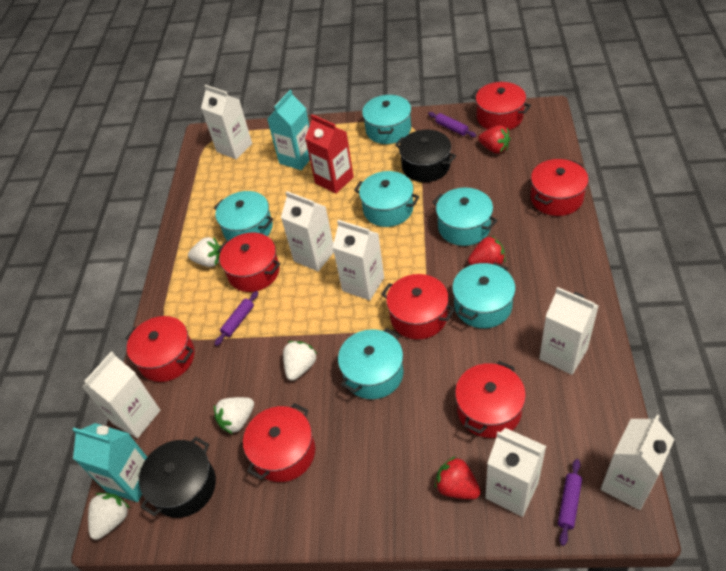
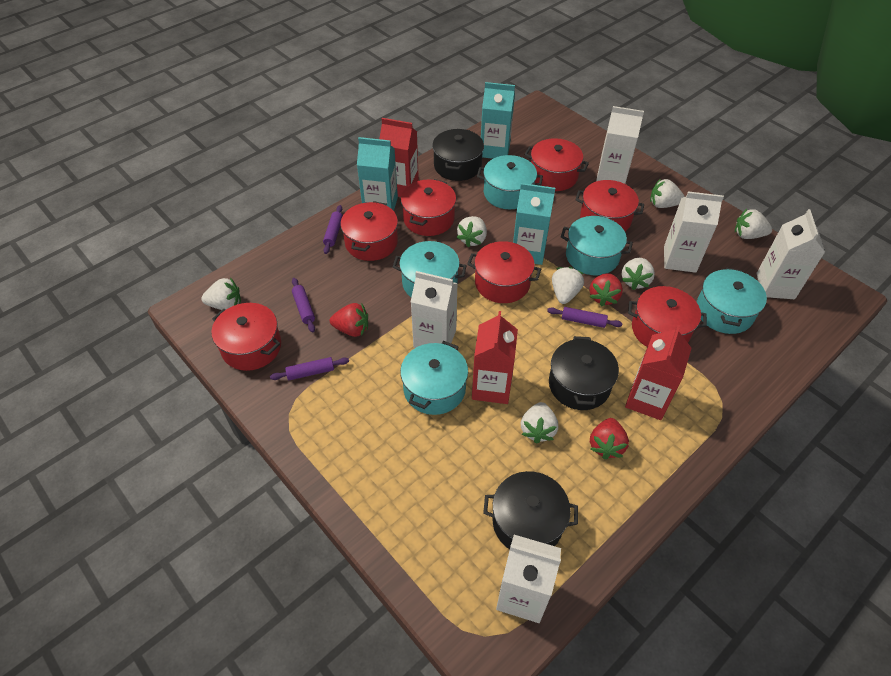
black pot: [139,437,216,518] [395,130,456,182] = 2 -> [432,129,484,181] [483,471,578,549] [549,336,619,410] = 3
purple rolling pin: [215,291,259,346] [428,112,476,137] [558,459,582,546] = 3 -> [270,357,349,380] [292,278,315,332] [323,205,343,254] [547,307,623,328] = 4
red carton: [305,114,354,194] = 1 -> [379,118,419,197] [472,311,518,404] [625,325,692,420] = 3
turquoise carton: [72,423,147,502] [267,90,310,170] = 2 -> [357,137,398,211] [481,82,515,159] [513,183,555,265] = 3
turquoise pot: [214,191,273,241] [338,328,404,399] [354,171,420,227] [362,95,411,144] [432,188,498,246] [452,262,515,328] = 6 -> [393,241,467,297] [400,341,468,415] [477,155,543,209] [561,216,633,275] [697,267,767,334] = 5
white carton: [82,351,160,438] [201,85,252,159] [281,191,334,271] [332,220,384,301] [485,428,546,517] [539,287,599,375] [601,415,675,510] = 7 -> [411,271,458,348] [496,535,561,623] [596,106,644,184] [664,192,724,273] [756,209,825,299] = 5
white strawberry: [88,493,130,540] [188,237,221,267] [214,397,254,434] [283,341,317,381] = 4 -> [201,278,241,310] [457,216,487,247] [521,402,558,444] [552,267,584,304] [621,258,655,290] [650,179,685,208] [735,209,772,239] = 7

